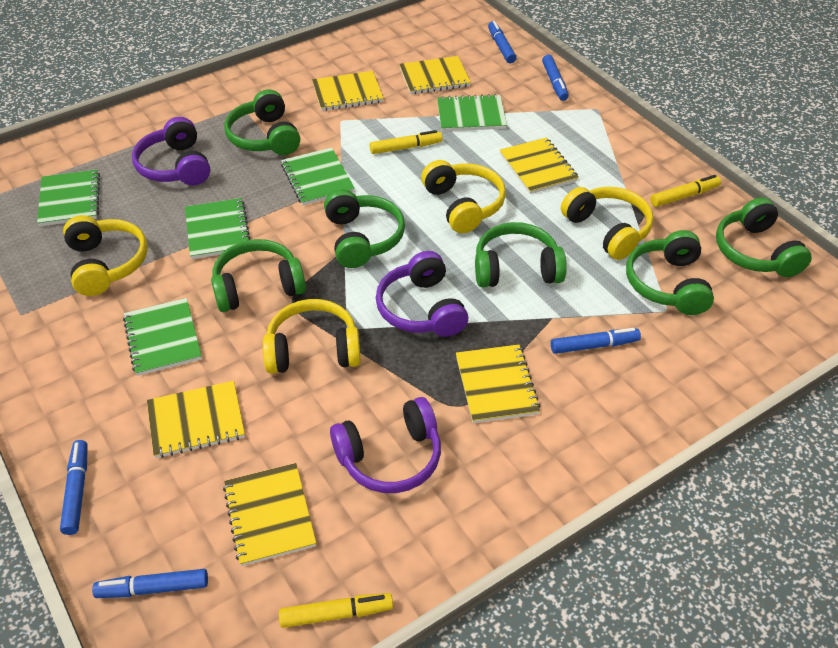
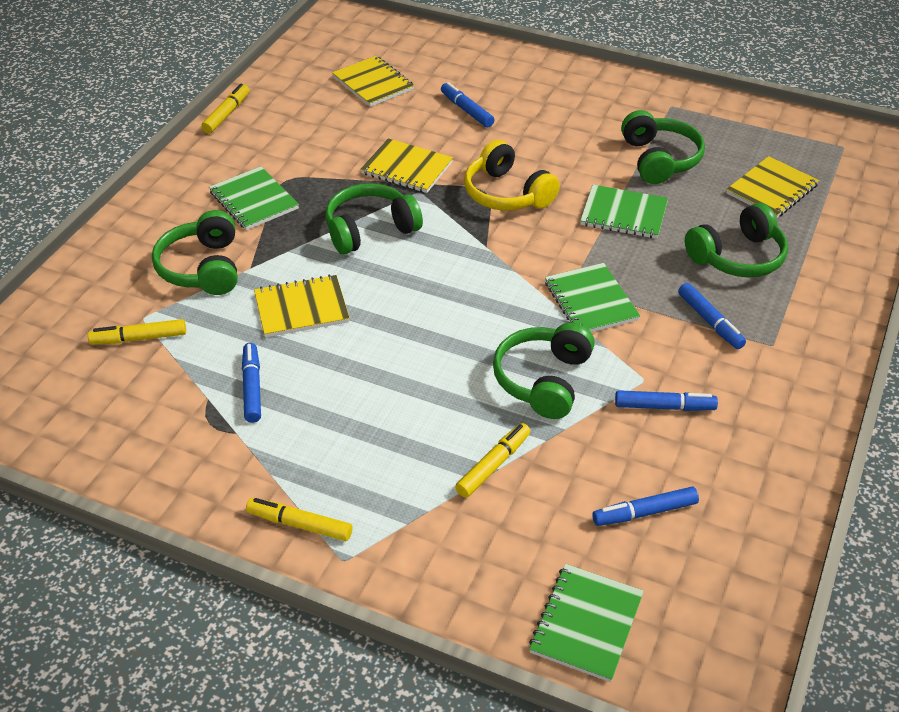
green headphones: [211,239,306,312] [224,89,300,155] [324,189,405,268] [475,222,567,288] [626,230,714,315] [716,197,812,277] = 6 -> [152,210,237,295] [325,183,423,254] [493,323,595,419] [621,110,705,184] [685,203,788,277] = 5
green notebook: [37,169,100,226] [123,298,202,376] [185,198,250,259] [281,147,355,205] [437,94,507,131] = 5 -> [209,166,299,230] [529,564,644,682] [545,263,640,332] [580,185,668,239] = 4
purple headphones: [132,117,210,185] [330,397,441,493] [376,251,468,337] = 3 -> none = 0
yellow headphones: [63,215,148,296] [263,299,361,374] [421,160,506,233] [561,187,654,260] = 4 -> [464,140,560,210] = 1
yellow marker: [279,593,393,628] [370,130,443,154] [650,175,721,207] = 3 -> [88,319,186,345] [201,84,249,133] [246,498,352,541] [455,423,530,498] = 4
yellow notebook: [147,381,245,458] [223,463,316,566] [312,71,384,111] [399,56,471,94] [456,344,541,423] [499,137,579,194] = 6 -> [254,275,350,337] [332,56,414,107] [360,138,453,193] [726,156,819,219] = 4

